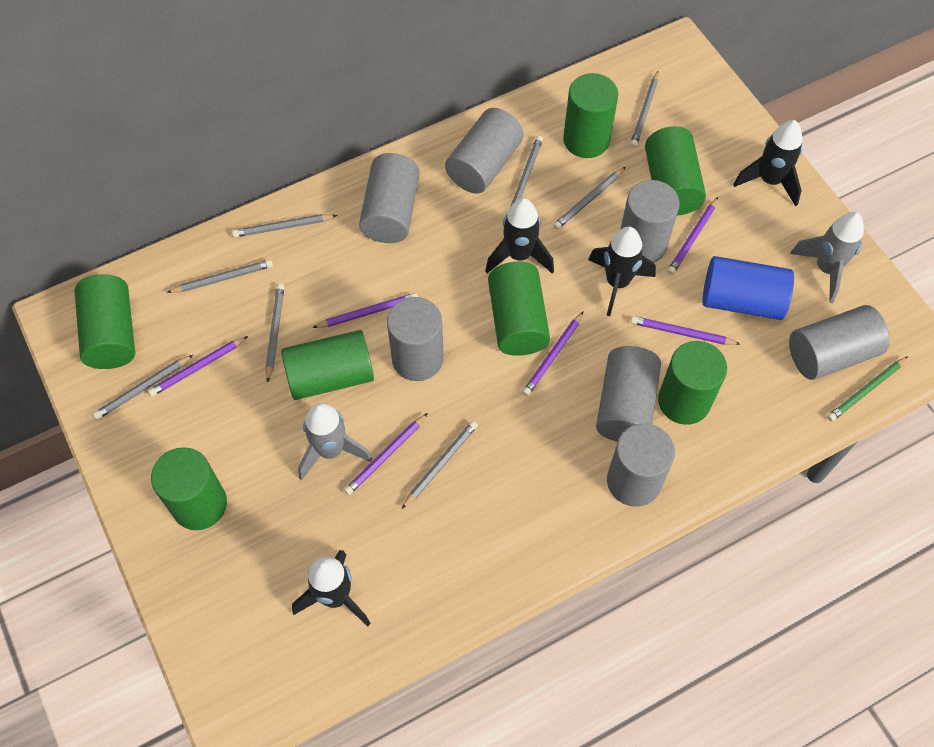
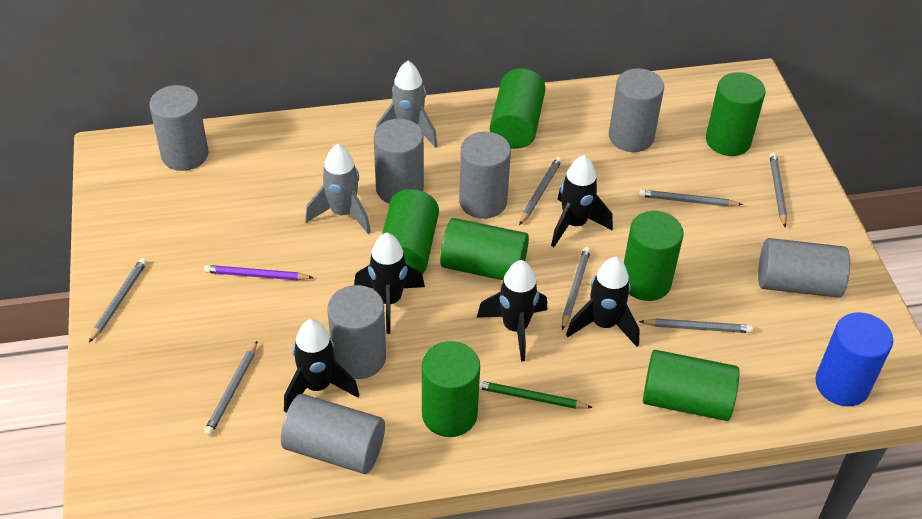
black rocket: [292,550,371,626] [485,198,554,274] [588,227,656,316] [733,120,803,207] = 4 -> [284,319,359,413] [354,232,425,334] [477,260,547,362] [551,155,613,247] [566,257,640,347] = 5
grey pencil: [93,355,193,420] [166,260,273,293] [232,214,337,237] [265,284,284,383] [402,421,478,509] [511,136,543,206] [553,167,625,230] [630,71,658,147] = 8 -> [89,258,147,343] [204,341,257,436] [519,157,562,225] [562,247,591,330] [639,190,743,207] [639,318,753,333] [770,152,787,227] = 7
purple pencil: [148,336,248,397] [312,293,418,328] [344,413,428,495] [522,311,584,396] [631,316,740,345] [667,197,718,275] = 6 -> [204,265,314,280] = 1

